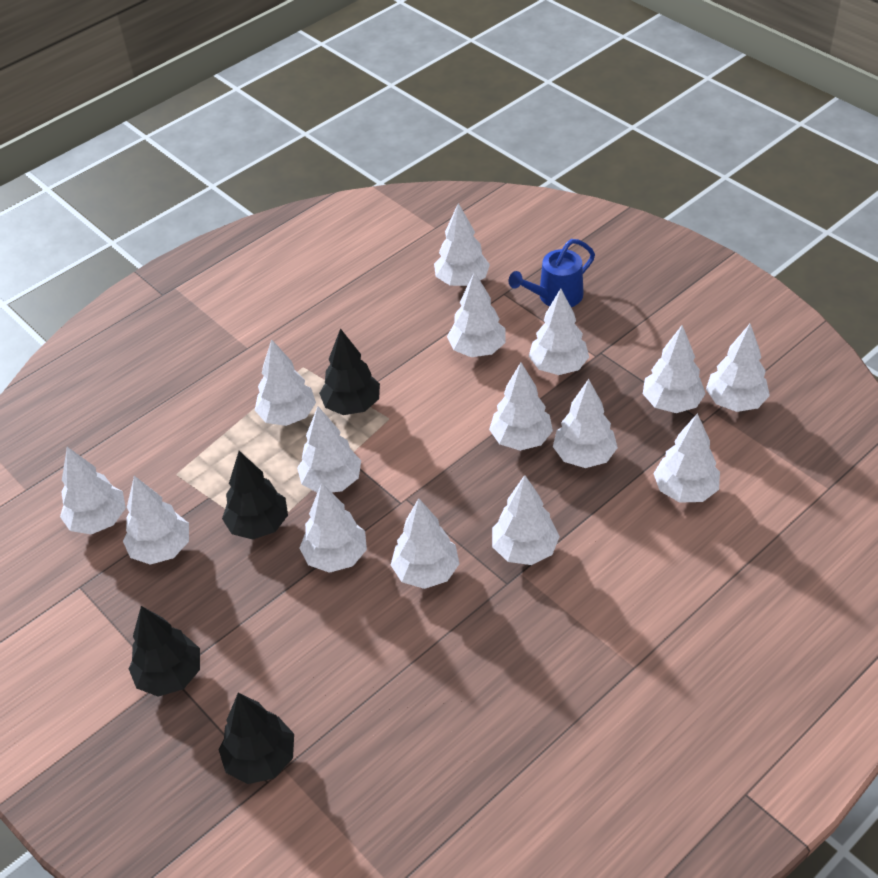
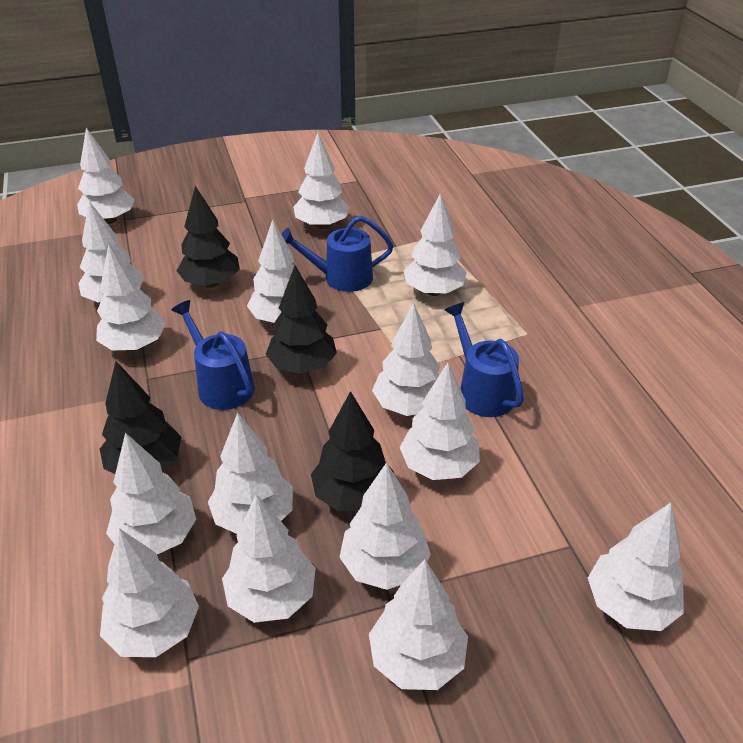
blue watering can: [509,239,595,307] = 1 -> [171,300,255,410] [281,216,393,292] [445,302,524,417] = 3

